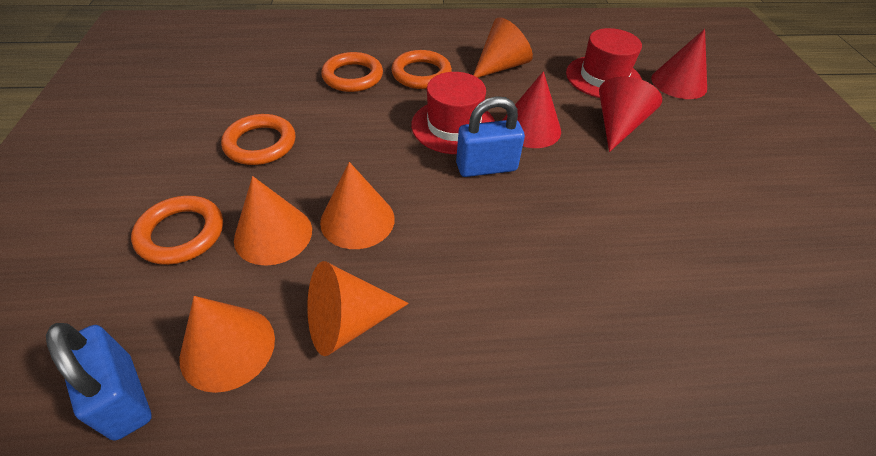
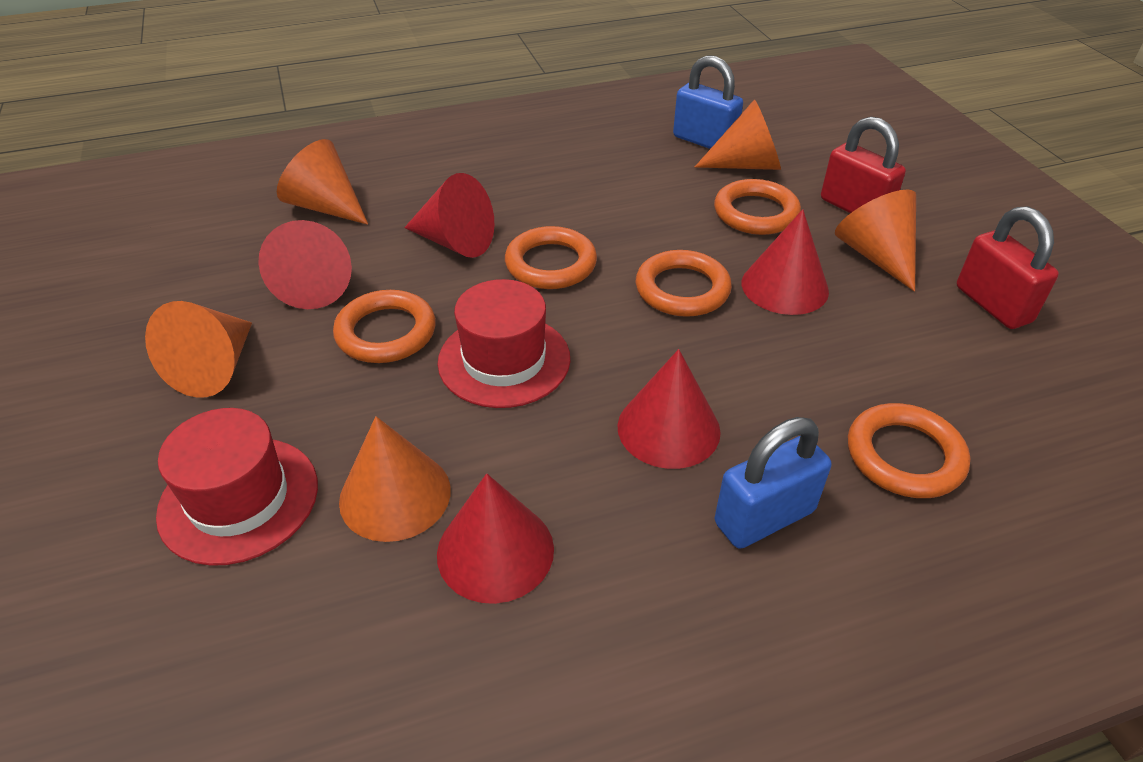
orange ring: [131,196,223,265] [221,114,295,165] [321,52,383,92] [391,50,452,89] = 4 -> [333,290,436,363] [505,226,597,289] [636,250,732,317] [714,179,801,235] [848,403,970,498] = 5
red cone: [502,71,561,148] [599,76,662,152] [651,29,707,99] = 3 -> [258,220,352,309] [404,173,495,258] [437,473,554,604] [617,349,721,469] [742,209,829,315] = 5
red padlock: none = 0 -> [821,117,906,213] [957,206,1059,329] = 2

